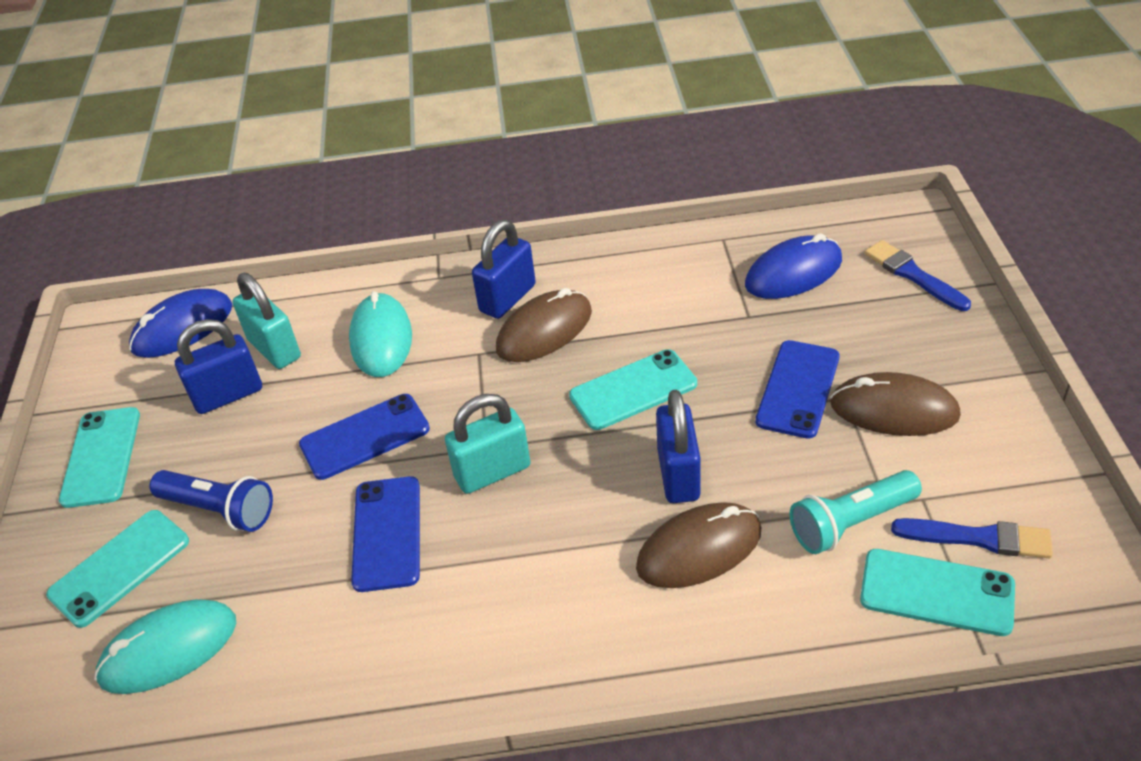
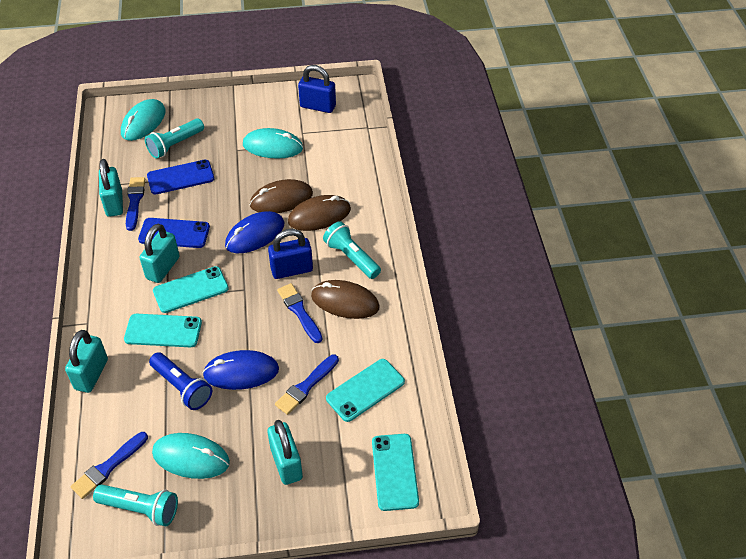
blue brush: [865,240,971,311] [891,518,1053,558] = 2 -> [71,432,148,499] [126,177,145,231] [275,355,339,415] [277,283,322,343] = 4
blue padlock: [175,319,262,414] [472,220,536,319] [656,390,701,503] = 3 -> [268,229,313,279] [298,65,336,113] = 2
blue phone: [299,394,430,480] [351,476,420,592] [755,340,840,439] = 3 -> [138,218,210,248] [147,160,214,194] = 2
turquoise flashlight: [789,470,922,554] = 1 -> [93,484,178,526] [145,118,204,159] [323,221,381,279] = 3
turquoise mouse: [94,599,236,694] [349,291,412,377] = 2 -> [121,99,166,141] [152,433,230,479] [243,128,303,159] = 3
turquoise padlock: [232,273,301,369] [445,394,531,494] = 2 -> [65,330,108,393] [99,159,123,217] [140,224,180,283] [267,420,303,485] = 4

